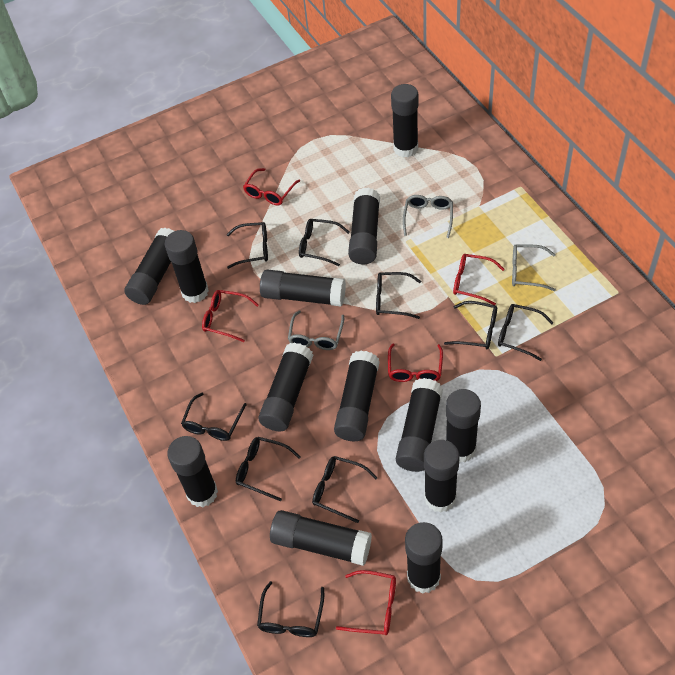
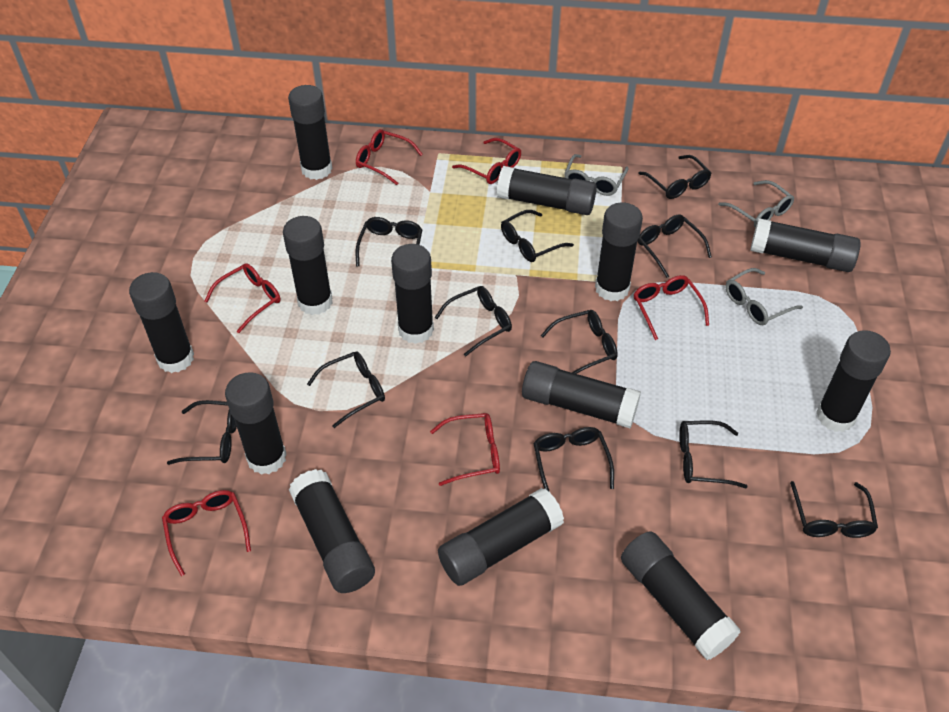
black glasses: [181,393,247,441] [227,222,268,269] [236,437,301,501] [257,581,324,637] [299,219,350,266] [312,456,378,523] [376,272,421,319] [444,301,497,349] [498,304,554,361] = 9 -> [167,400,237,465] [307,351,385,428] [356,217,423,266] [434,286,512,357] [501,210,574,262] [533,427,614,492] [540,310,618,374] [637,215,712,278] [638,155,711,199] [679,421,748,488] [790,481,878,538] = 11
red glasses: [202,290,259,342] [243,168,300,205] [336,570,396,635] [388,343,443,382] [453,254,505,305] = 5 -> [162,490,251,576] [205,263,281,333] [356,129,423,185] [430,413,500,486] [452,138,521,184] [634,275,709,340] = 6

